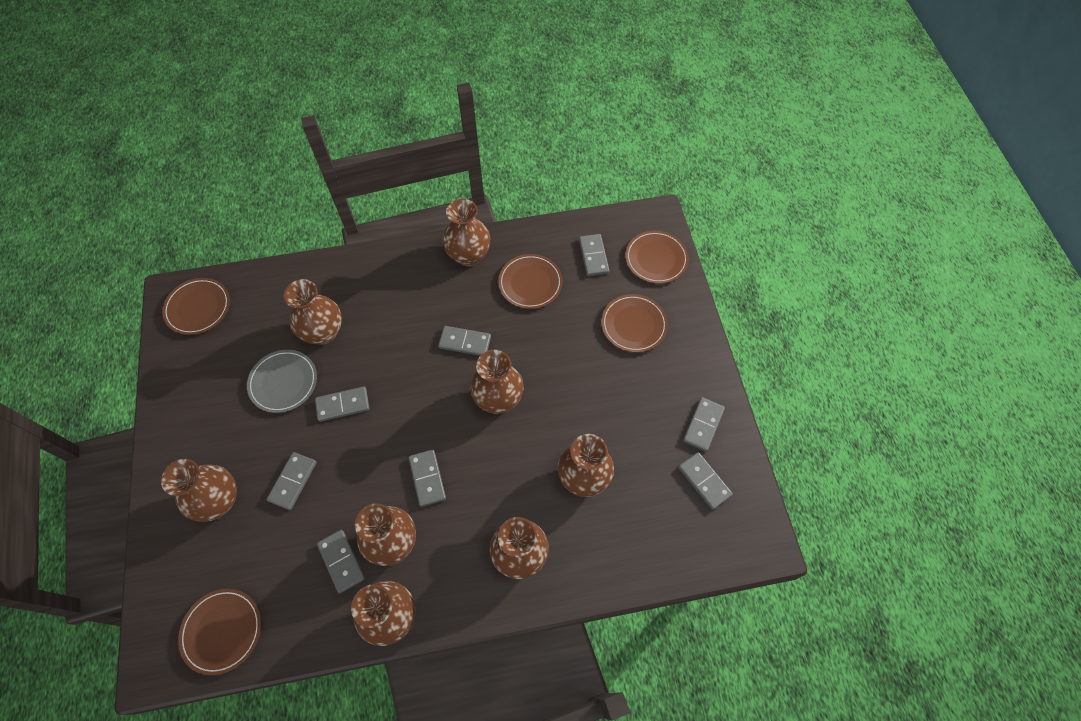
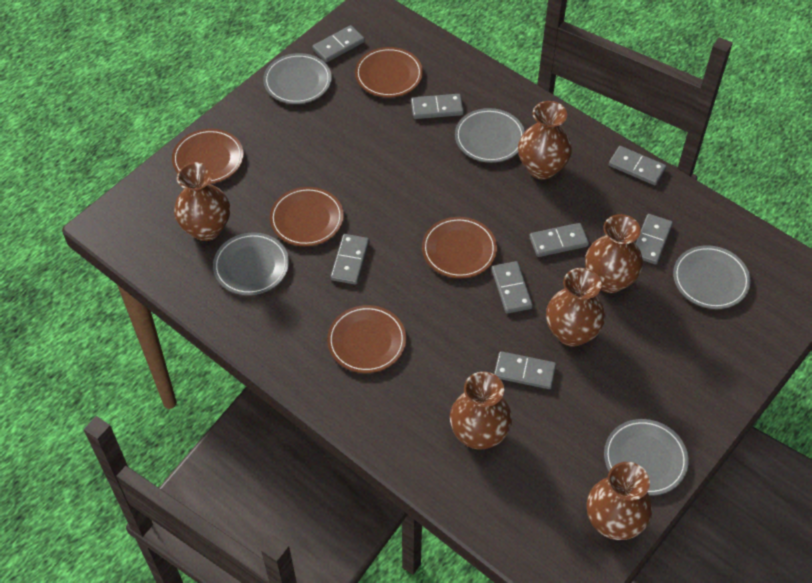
brown vase: [161,459,237,522] [284,279,342,345] [351,581,416,646] [355,503,416,566] [442,199,491,267] [470,350,524,414] [490,517,549,579] [558,434,614,497] = 8 -> [174,162,230,241] [450,372,512,450] [518,101,572,179] [546,268,605,347] [585,214,643,293] [587,462,652,540] = 6
grey plate: [247,350,317,413] = 1 -> [213,232,289,295] [263,53,332,104] [455,108,525,163] [604,419,688,496] [673,245,751,309] = 5

